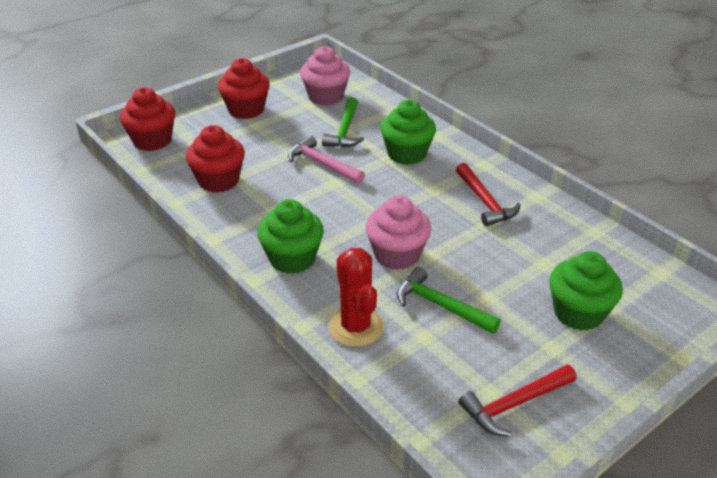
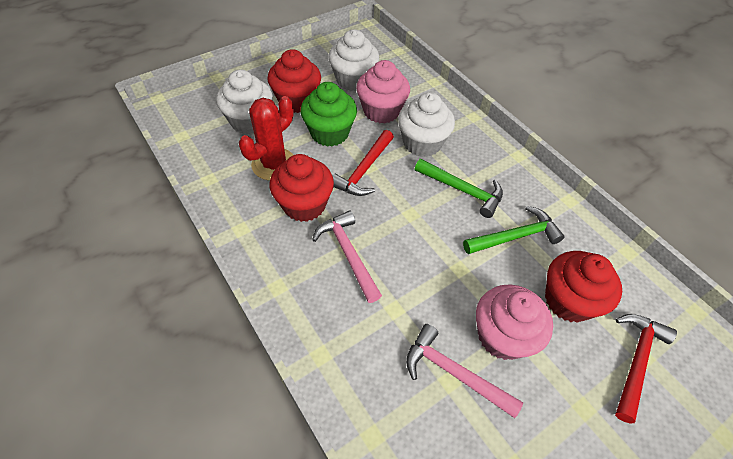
green cupcake: [257,199,324,274] [380,100,436,165] [549,251,623,331] = 3 -> [301,82,357,147] = 1
pink hammer: [288,135,365,184] = 1 -> [312,211,382,303] [406,324,523,418] = 2
white cupcake: none = 0 -> [216,69,273,134] [328,29,379,91] [398,92,455,157] = 3

